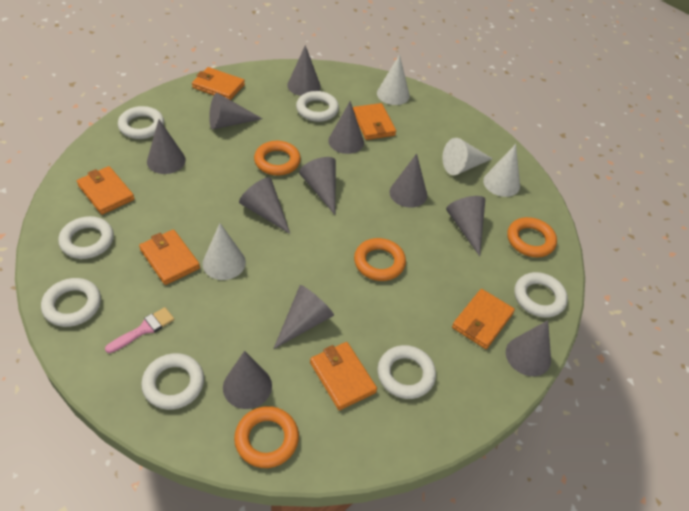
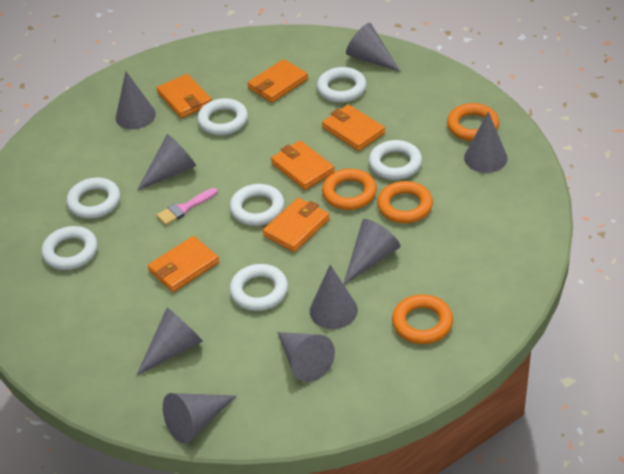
grey cone: [147,119,186,174] [209,93,263,129] [223,351,272,409] [239,177,290,234] [273,285,334,349] [287,45,321,96] [299,157,336,215] [328,101,364,154] [389,154,427,208] [446,196,485,256] [506,320,551,376] = 11 -> [115,71,156,129] [136,308,203,376] [137,134,196,191] [163,393,237,444] [277,332,335,382] [310,265,358,329] [344,219,401,285] [346,23,401,72] [464,111,508,173] = 9
white cone: [202,223,246,280] [377,54,410,105] [442,138,493,175] [483,144,520,197] = 4 -> none = 0

